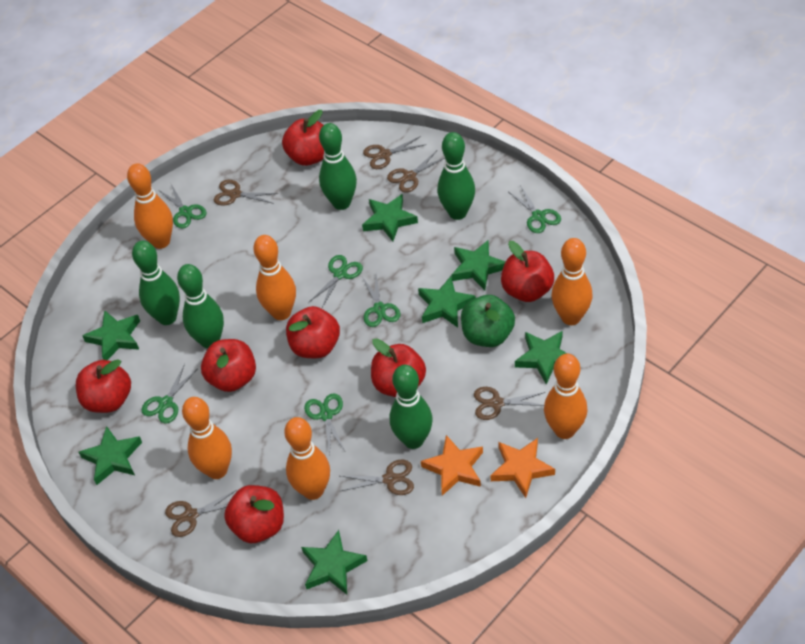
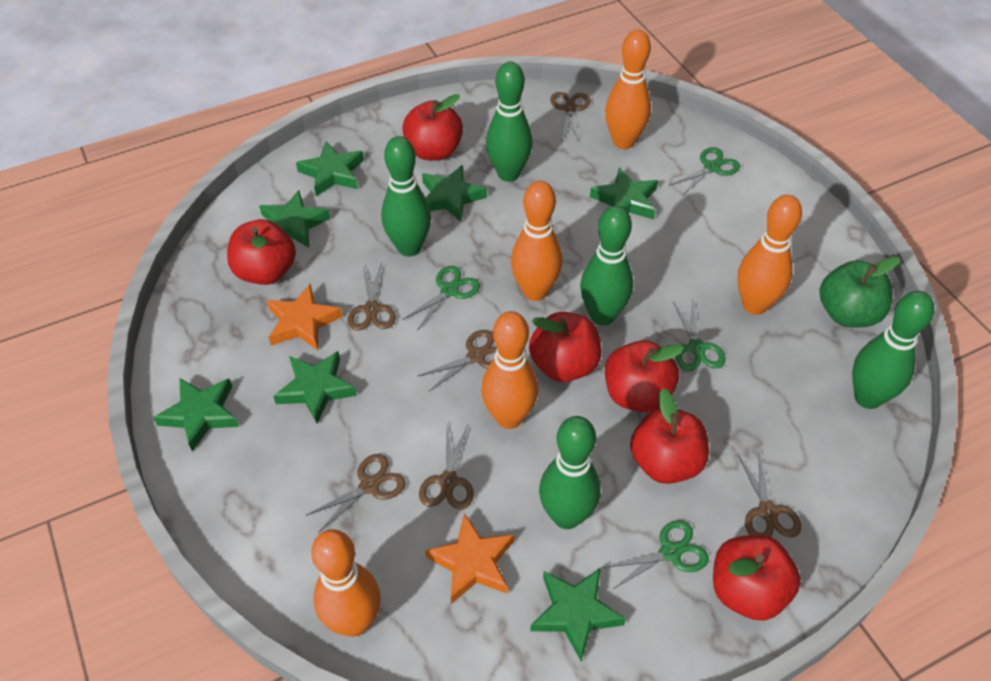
green scissors: [141,364,198,423] [159,184,207,229] [304,393,345,456] [309,255,363,307] [362,274,400,327] [509,185,561,233] = 6 -> [402,266,480,331] [601,520,709,590] [669,147,740,196] [673,298,726,371] = 4
orange bowling pin: [127,163,173,249] [182,397,232,479] [253,235,296,320] [284,417,330,500] [544,354,588,439] [552,238,592,325] = 6 -> [311,529,381,637] [481,311,538,429] [511,181,562,301] [605,30,651,149] [738,195,802,315] = 5
red apple: [76,359,131,413] [201,339,256,392] [224,485,284,543] [282,110,324,166] [286,306,340,358] [371,338,426,397] [501,241,554,302] = 7 -> [227,219,296,285] [402,94,463,161] [529,312,601,382] [605,340,684,412] [630,388,709,484] [713,535,801,621] = 6

